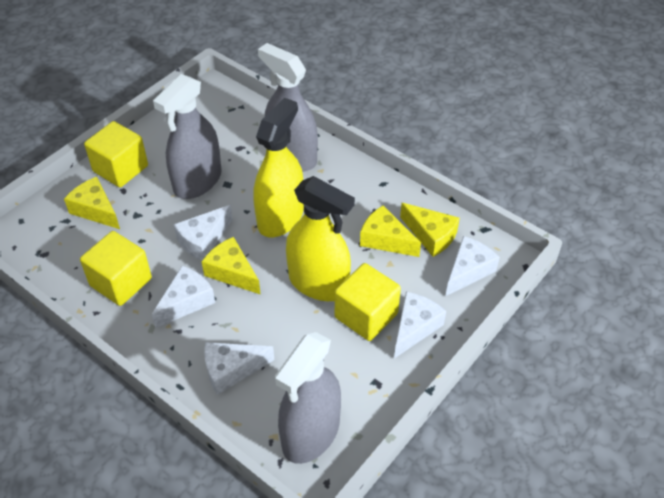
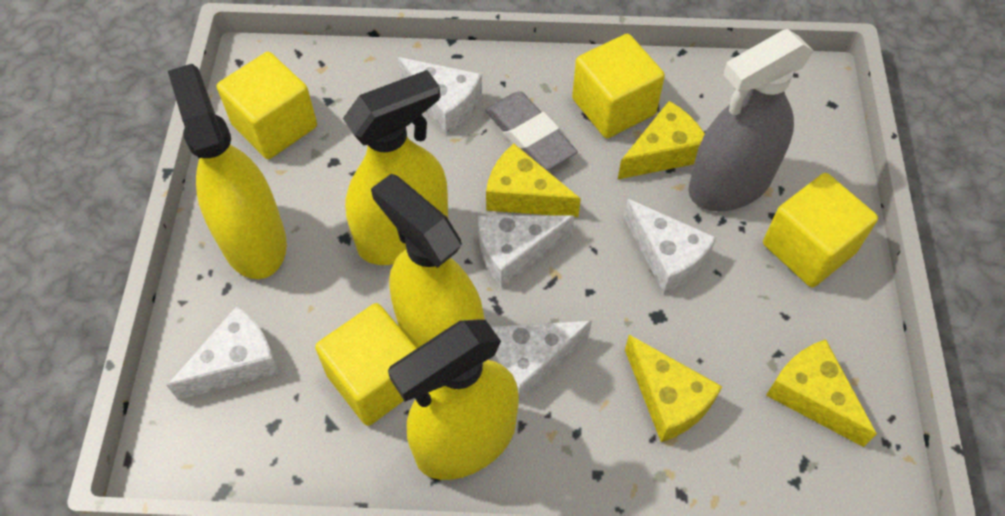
grey eraser: none = 0 -> [485,91,577,170] = 1
grey spray bottle: [153,74,222,199] [258,43,318,172] [275,332,341,464] = 3 -> [688,29,814,211] = 1
yellow cube: [80,231,152,306] [84,121,148,187] [335,263,401,341] = 3 -> [217,52,317,159] [315,303,417,426] [572,34,665,138] [763,173,878,287] = 4
yellow spray bottle: [253,98,304,237] [286,176,355,301] = 2 -> [168,64,287,279] [343,70,448,265] [371,174,485,348] [388,319,519,480] = 4

